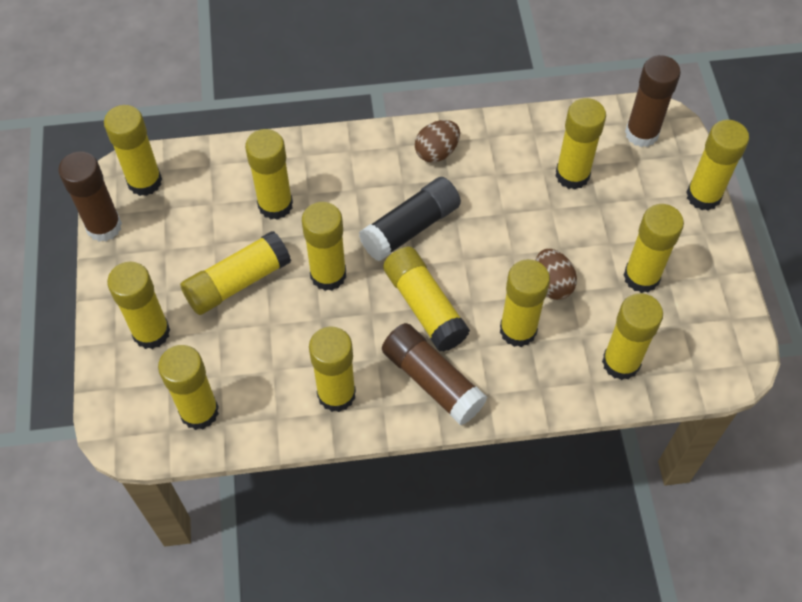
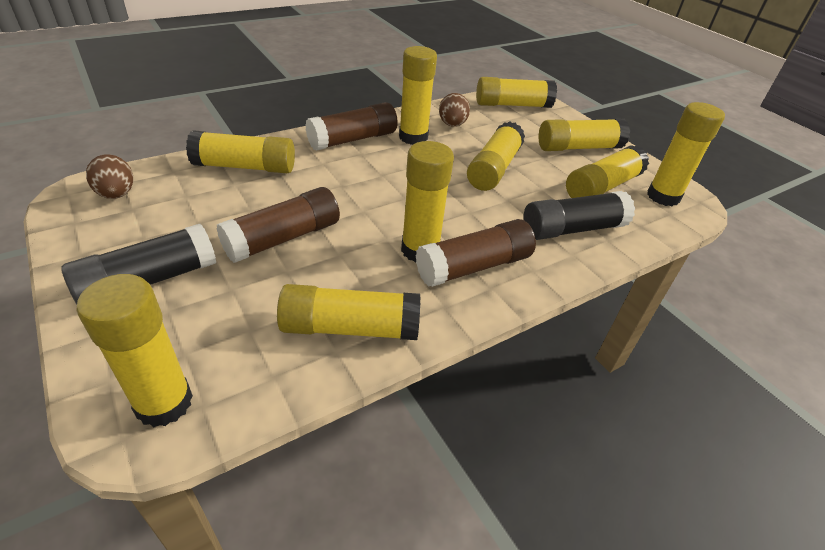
black glue stick: [359,177,461,261] = 1 -> [62,224,216,305] [523,191,635,240] = 2
yellow glue stick: [104,105,162,196] [107,261,170,349] [158,345,219,430] [180,231,291,315] [245,129,293,220] [302,202,346,291] [309,326,356,412] [383,247,470,352] [500,259,550,347] [555,98,606,189] [602,293,663,380] [623,204,684,293] [686,120,749,211] = 13 -> [76,274,193,427] [186,130,295,173] [277,284,420,340] [399,46,437,145] [401,141,454,263] [467,121,525,191] [476,77,557,108] [539,119,630,151] [566,145,649,198] [647,102,725,206] = 10

